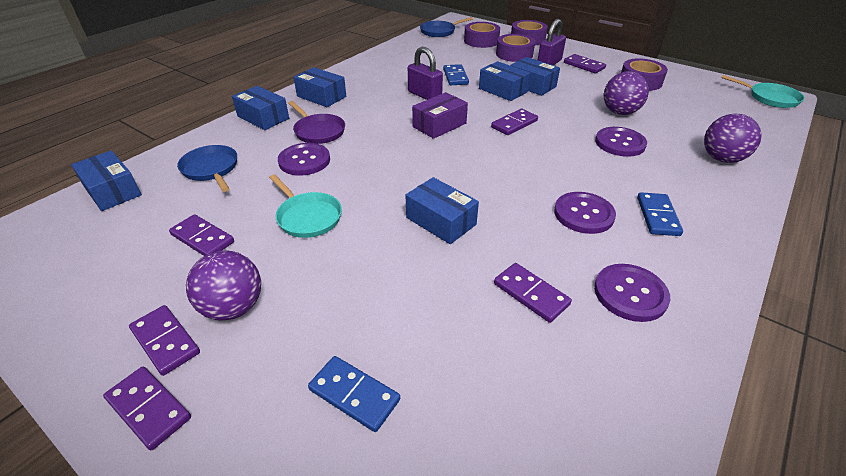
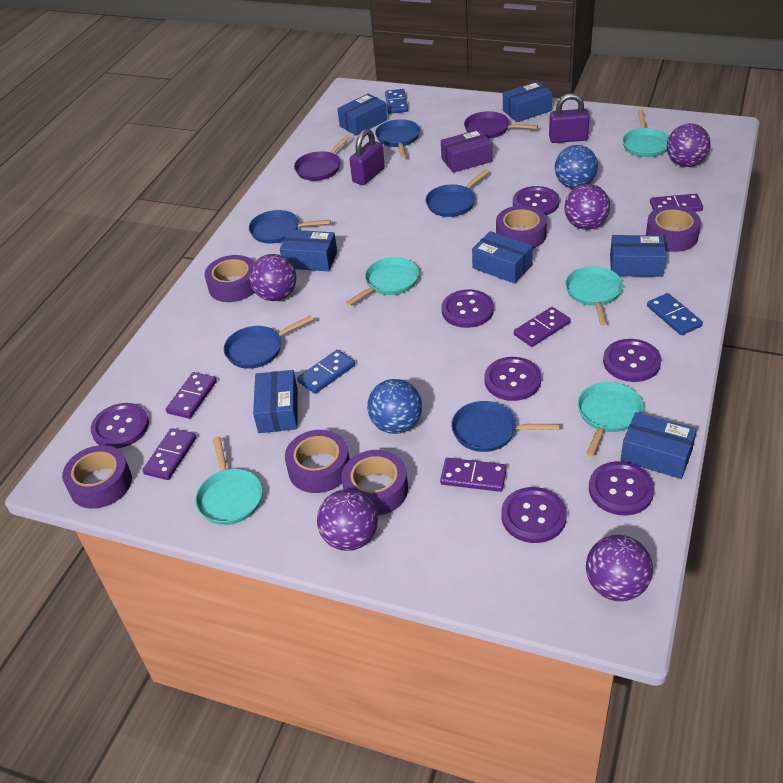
blue ball: none = 0 -> [367,379,422,434] [555,145,598,189] = 2
blue box: [71,150,142,211] [232,86,289,130] [293,67,346,107] [406,177,479,244] [479,61,531,101] [510,57,560,96] = 6 -> [253,370,298,433] [280,230,337,272] [337,93,387,136] [472,231,533,284] [503,81,552,122] [610,235,666,277] [621,412,697,479] = 7
blue pan: [177,145,237,192] [420,17,473,37] = 2 -> [224,316,313,369] [249,210,331,244] [375,119,420,157] [425,169,489,217] [451,401,560,452] = 5
purple ball: [186,250,261,321] [604,71,649,115] [704,114,761,163] = 3 -> [249,254,297,301] [317,489,378,551] [564,184,610,230] [586,535,653,601] [667,123,711,167] = 5
purple button: [278,143,330,176] [554,192,616,234] [594,264,670,322] [595,127,647,157] = 4 -> [91,403,149,448] [441,289,494,328] [484,357,541,401] [501,487,567,543] [513,186,560,215] [589,461,655,516] [603,339,661,382] = 7
purple domino: [103,367,191,450] [129,305,200,376] [169,214,234,256] [491,109,538,135] [494,263,572,323] [564,54,606,73] = 6 -> [142,428,196,480] [166,372,217,419] [440,458,507,492] [514,307,571,347] [650,194,703,212] = 5
purple pan: [288,101,345,144] = 1 -> [294,135,350,181] [464,111,538,139] = 2
purple tape: [464,22,500,48] [496,34,535,62] [511,20,548,45] [621,58,668,91] = 4 -> [62,445,132,509] [205,255,255,302] [285,430,350,493] [341,450,408,515] [496,205,547,249] [646,206,701,252] = 6
turquoise pan: [269,174,342,238] [721,75,805,108] = 2 -> [195,437,263,525] [346,257,419,306] [565,266,623,326] [578,382,644,457] [622,109,669,157] = 5

